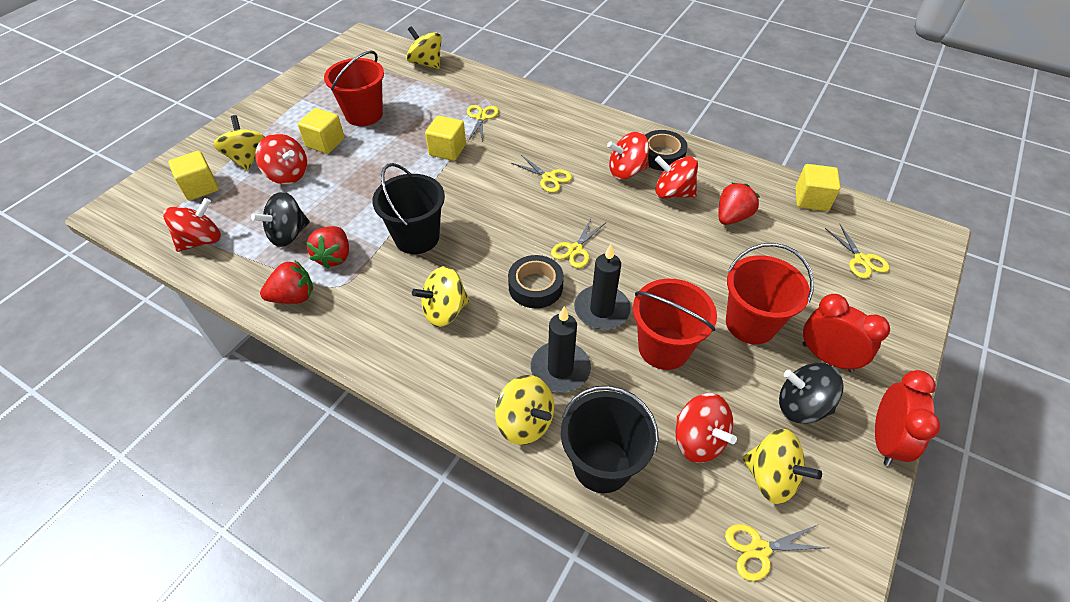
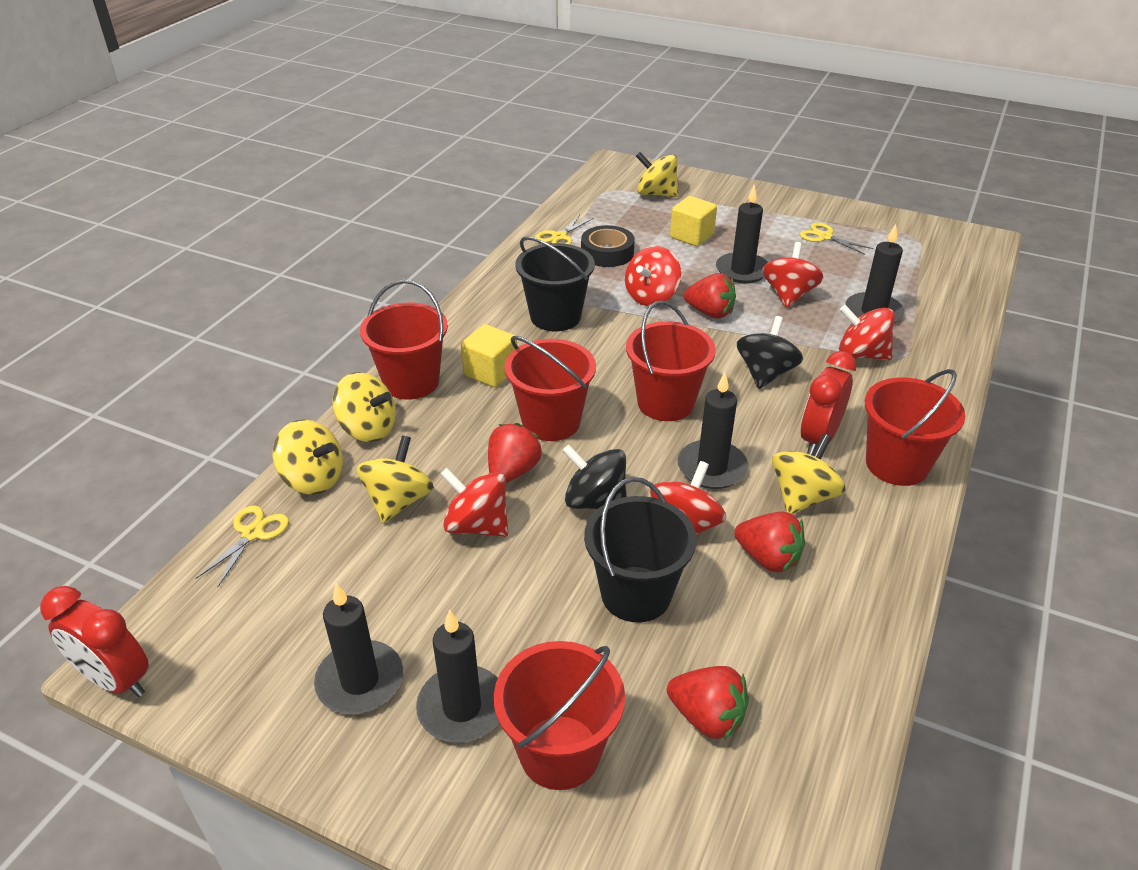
black candle: [531,306,591,392] [574,244,631,330] = 2 -> [314,583,403,714] [416,609,499,743] [677,372,748,489] [716,185,768,283] [845,224,905,323] = 5
black tape: [508,255,564,308] [645,130,688,171] = 2 -> [581,225,635,267] = 1
red bucket: [324,51,384,126] [633,279,717,370] [726,243,814,344] = 3 -> [360,280,448,400] [494,641,625,790] [504,336,596,441] [626,300,716,421] [865,369,965,486] = 5
red strawberry: [260,261,313,304] [306,226,349,269] [718,182,760,225] = 3 -> [488,423,542,483] [667,666,749,740] [684,273,736,318] [734,512,805,572] = 4
yellow cube: [168,151,219,201] [298,108,345,154] [425,115,466,161] [795,164,841,211] = 4 -> [461,324,517,387] [670,196,717,246] = 2
yellow scissors: [467,105,499,142] [511,155,572,193] [551,219,605,268] [725,524,828,581] [825,224,889,278] = 5 -> [195,505,289,587] [535,215,594,245] [800,222,873,255] = 3

